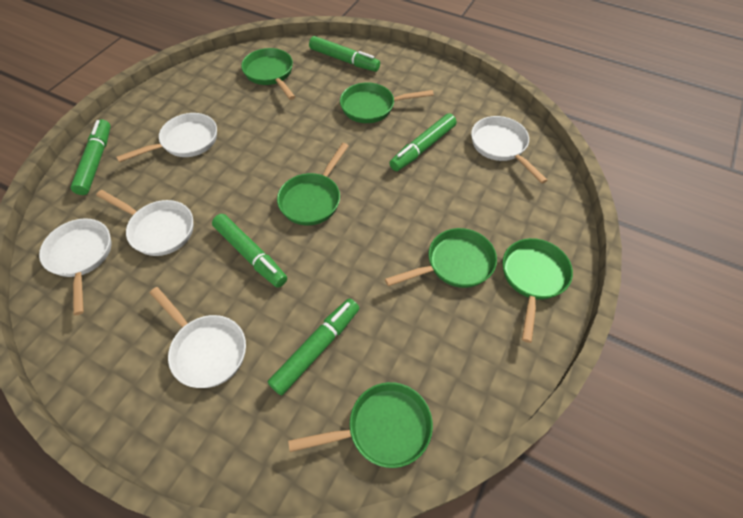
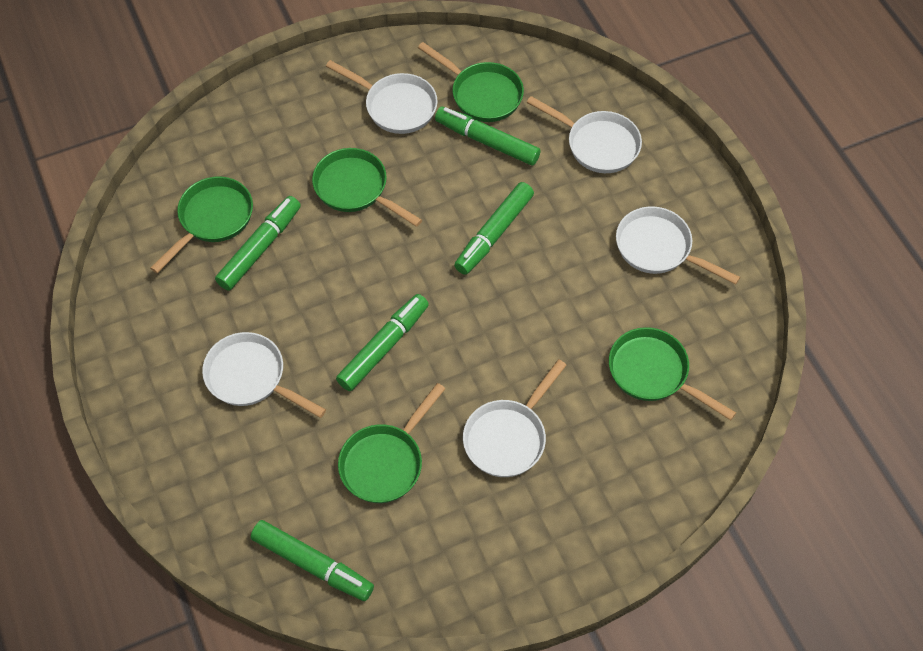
green pan: [241,48,295,100] [277,143,349,225] [288,382,433,468] [340,82,434,123] [385,228,497,288] [503,238,573,343] = 6 -> [150,177,253,273] [312,148,422,227] [338,383,445,503] [418,42,524,122] [609,327,736,420] = 5

